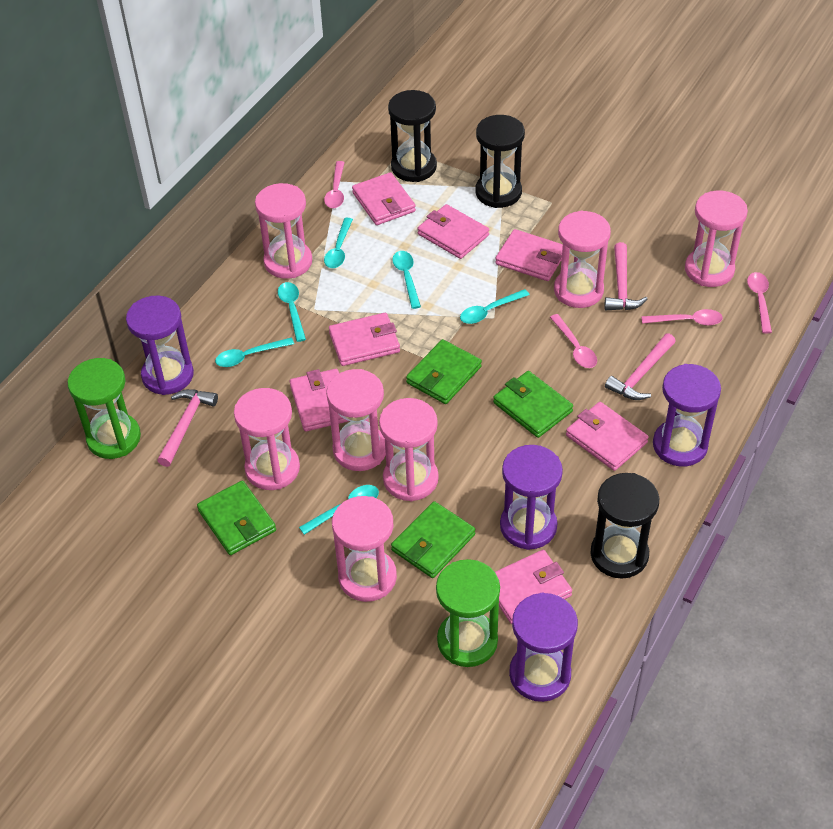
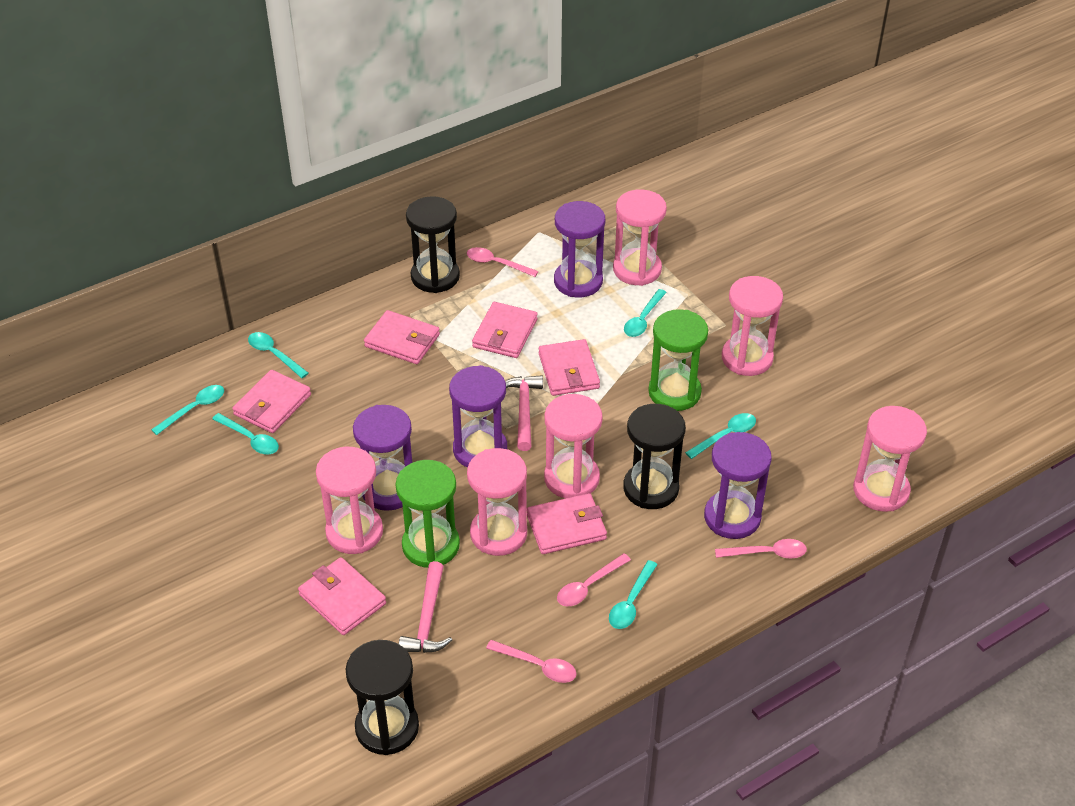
green wallet: [197,481,276,555] [391,501,475,578] [406,339,482,404] [493,371,573,438] = 4 -> none = 0
pink hammer: [157,389,218,467] [605,242,647,310] [605,333,676,400] = 3 -> [399,561,452,653] [505,375,543,451] = 2
pink hourglass: [234,388,300,490] [255,183,312,279] [326,369,386,471] [332,496,397,602] [379,398,439,501] [554,210,611,308] [685,190,748,287] = 7 -> [316,447,383,554] [467,448,527,556] [544,394,603,498] [613,189,667,286] [722,276,783,376] [853,406,927,512] = 6
pink wallet: [290,369,349,432] [329,313,400,366] [352,172,416,225] [417,204,489,259] [495,229,563,281] [495,550,572,624] [566,402,649,471] = 7 -> [232,370,311,433] [298,557,386,635] [364,310,440,364] [472,302,538,358] [527,493,607,554] [539,339,600,396] = 6

